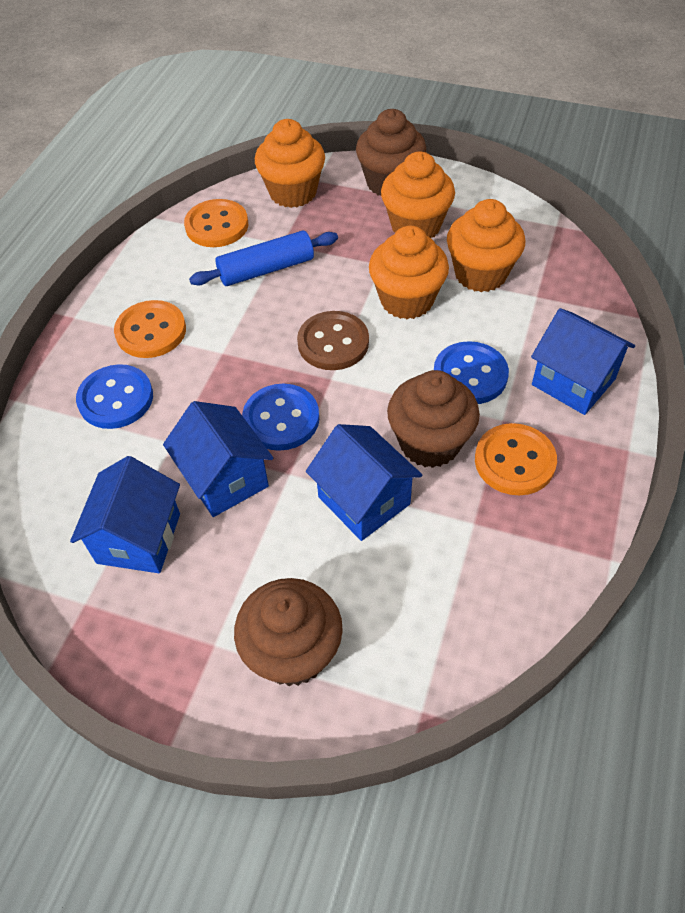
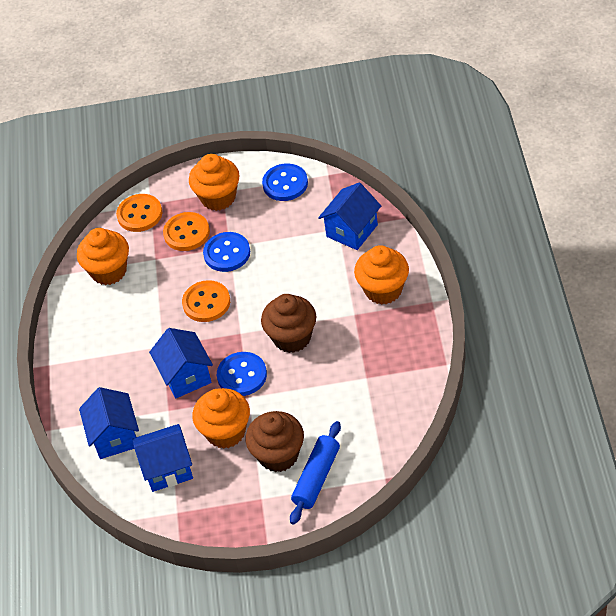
brown button: [297,311,369,370] = 1 -> none = 0
brown cupcake: [234,578,343,686] [356,109,426,195] [387,370,480,468] = 3 -> [246,411,304,472] [261,294,316,353] = 2

